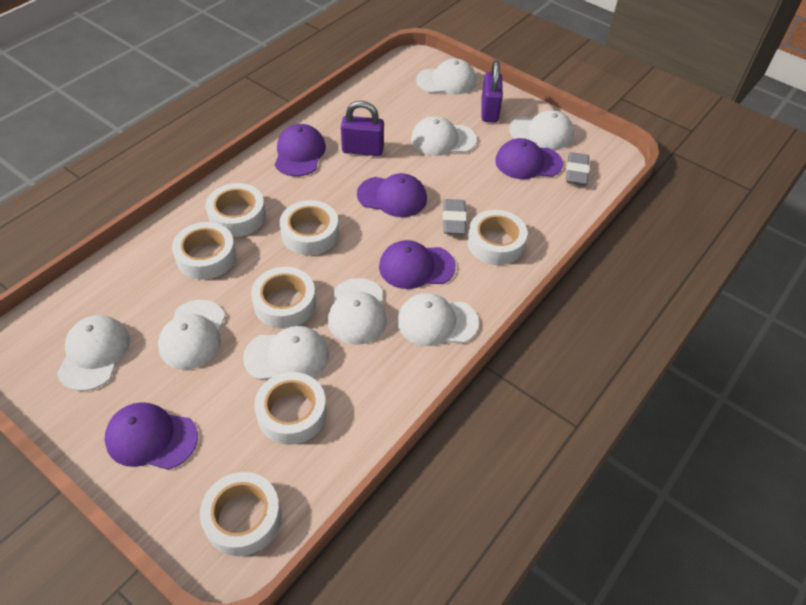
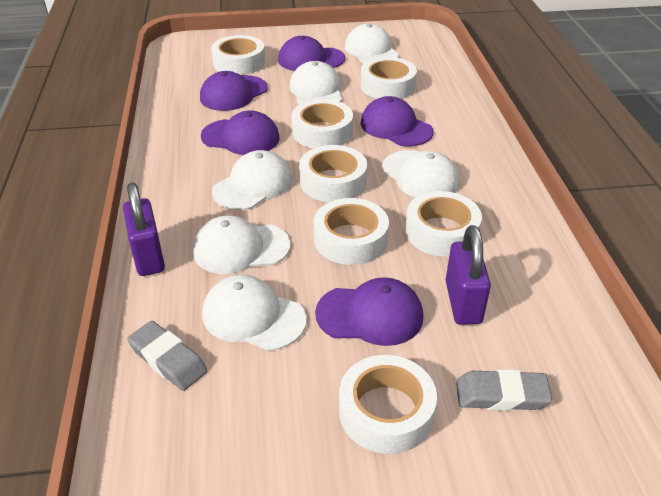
white cap: [57,315,130,391] [158,300,225,370] [243,326,329,380] [328,278,387,345] [397,293,479,346] [411,116,477,156] [416,59,476,94] [509,110,574,149] = 8 -> [193,216,290,274] [202,274,307,351] [212,150,293,210] [289,61,342,105] [345,24,399,63] [382,150,459,198] = 6

